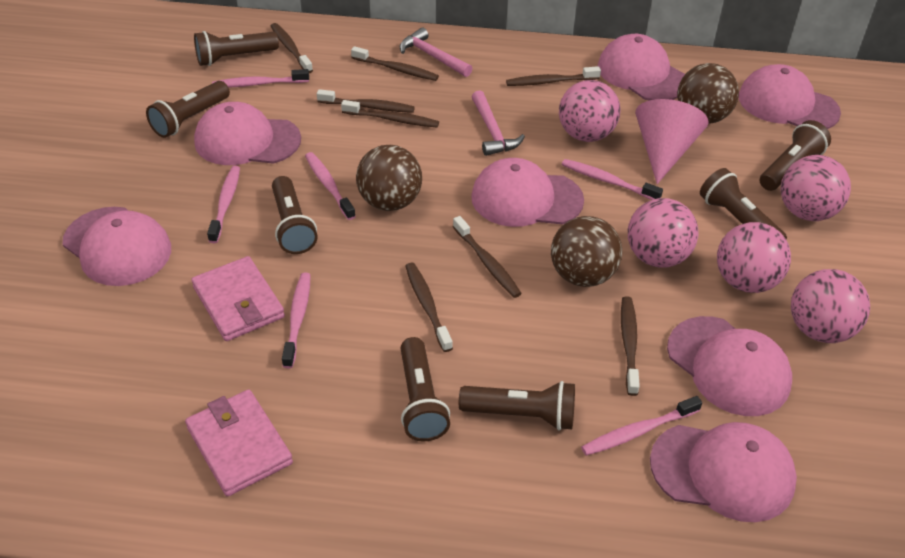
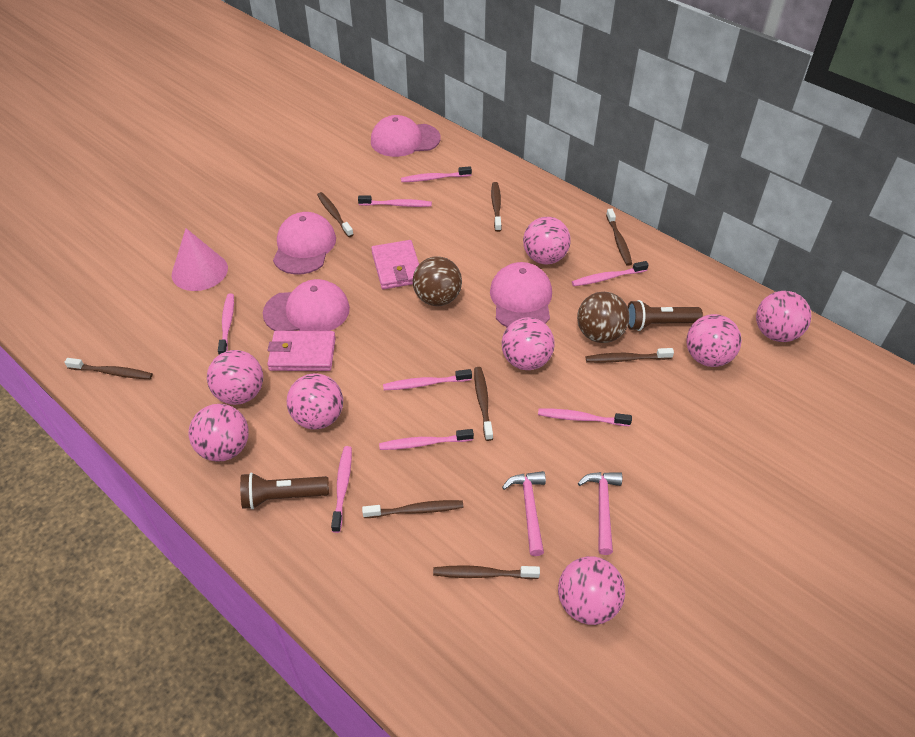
brown ball: [356,145,422,211] [551,216,622,287] [677,63,739,124] = 3 -> [413,256,462,306] [577,292,630,343] = 2
brown flashlight: [146,81,230,138] [194,31,279,66] [272,176,318,254] [401,337,450,441] [459,381,575,430] [700,168,787,239] [760,120,831,191] = 7 -> [240,473,329,509] [627,300,703,331] = 2
pink ball: [559,80,620,142] [628,198,698,268] [717,222,791,293] [780,155,851,221] [791,269,870,343] = 5 -> [189,404,249,462] [207,350,263,405] [287,373,343,429] [502,317,555,370] [523,217,571,264] [558,556,625,625] [686,314,742,367] [756,291,811,342] = 8
pink cap: [63,207,171,286] [194,102,301,165] [471,158,584,227] [598,34,685,100] [650,422,797,522] [667,316,792,416] [739,64,841,129] = 7 -> [263,279,350,331] [273,212,336,274] [371,115,441,157] [490,262,552,327] = 4
pink toothbrush: [207,166,240,243] [212,69,309,88] [282,273,311,368] [305,152,356,220] [562,159,663,200] [581,396,702,456] = 6 -> [218,293,234,354] [331,446,352,533] [358,195,432,207] [379,429,474,450] [383,369,472,390] [401,166,472,182] [538,409,632,426] [572,261,649,286] = 8

